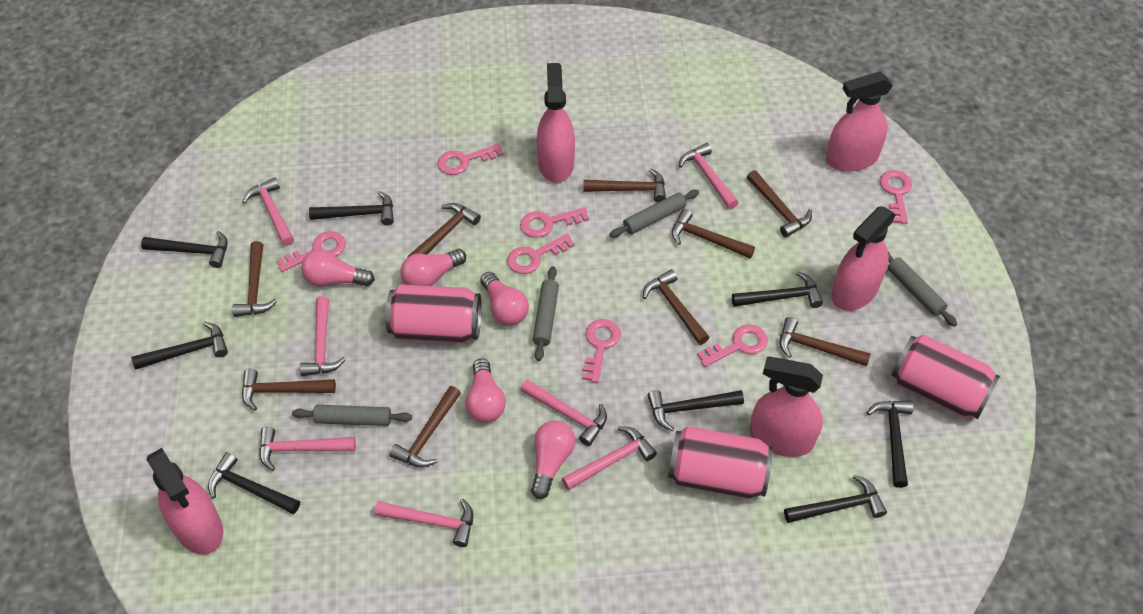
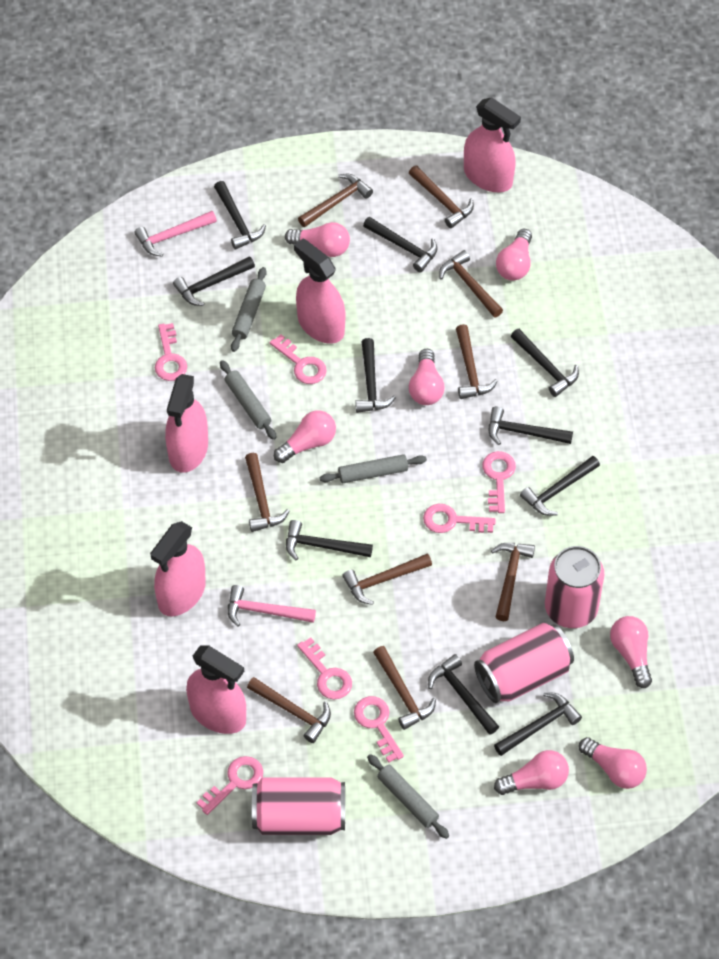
black hammer: [131,322,228,370] [141,231,228,268] [208,452,300,514] [309,191,394,225] [647,390,744,431] [732,272,823,308] [784,475,887,523] [867,401,913,488] = 8 -> [173,256,255,306] [214,181,266,250] [286,520,373,560] [355,338,396,413] [363,217,438,272] [428,654,499,735] [489,406,573,445] [494,692,582,756] [511,329,579,397] [520,456,600,516] = 10
pink hammer: [242,177,294,246] [259,427,356,471] [300,296,346,376] [374,499,473,547] [521,379,607,446] [562,426,657,491] [679,143,739,209] = 7 -> [134,211,217,257] [228,585,316,627] = 2
pink light bulb: [301,249,375,286] [400,249,466,286] [465,359,506,423] [481,272,529,326] [531,421,575,499] = 5 -> [274,410,336,463] [285,222,350,257] [409,349,445,405] [494,750,569,795] [496,228,532,281] [579,737,647,789] [610,616,652,688] = 7

